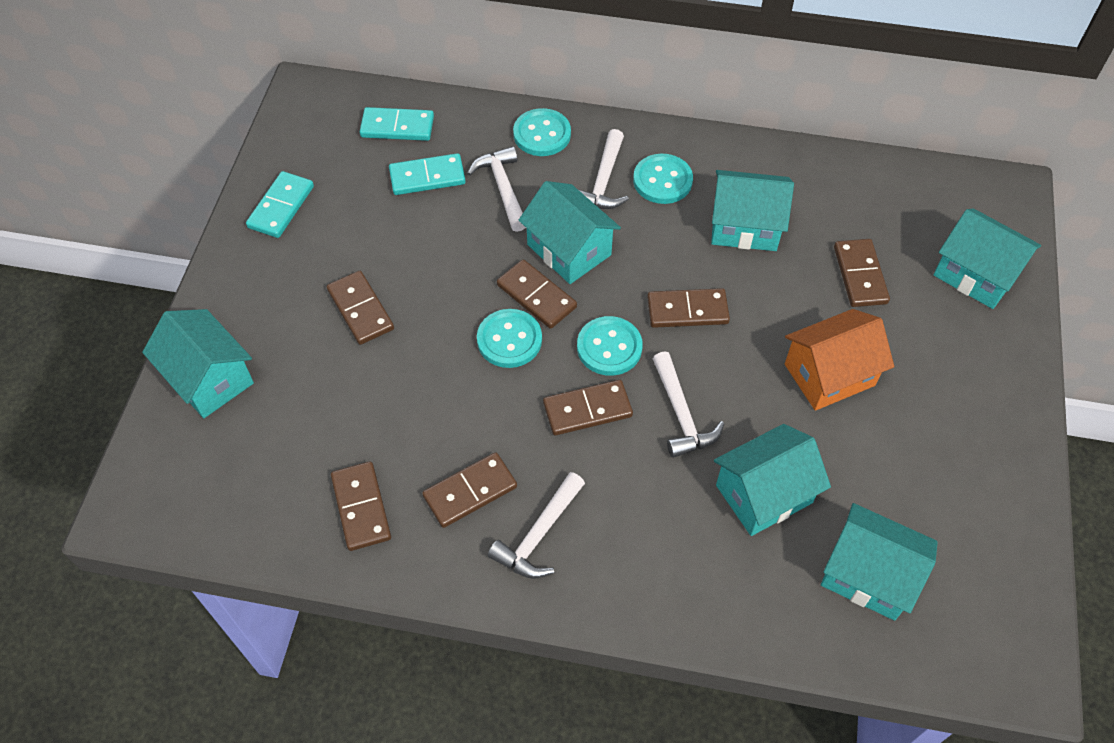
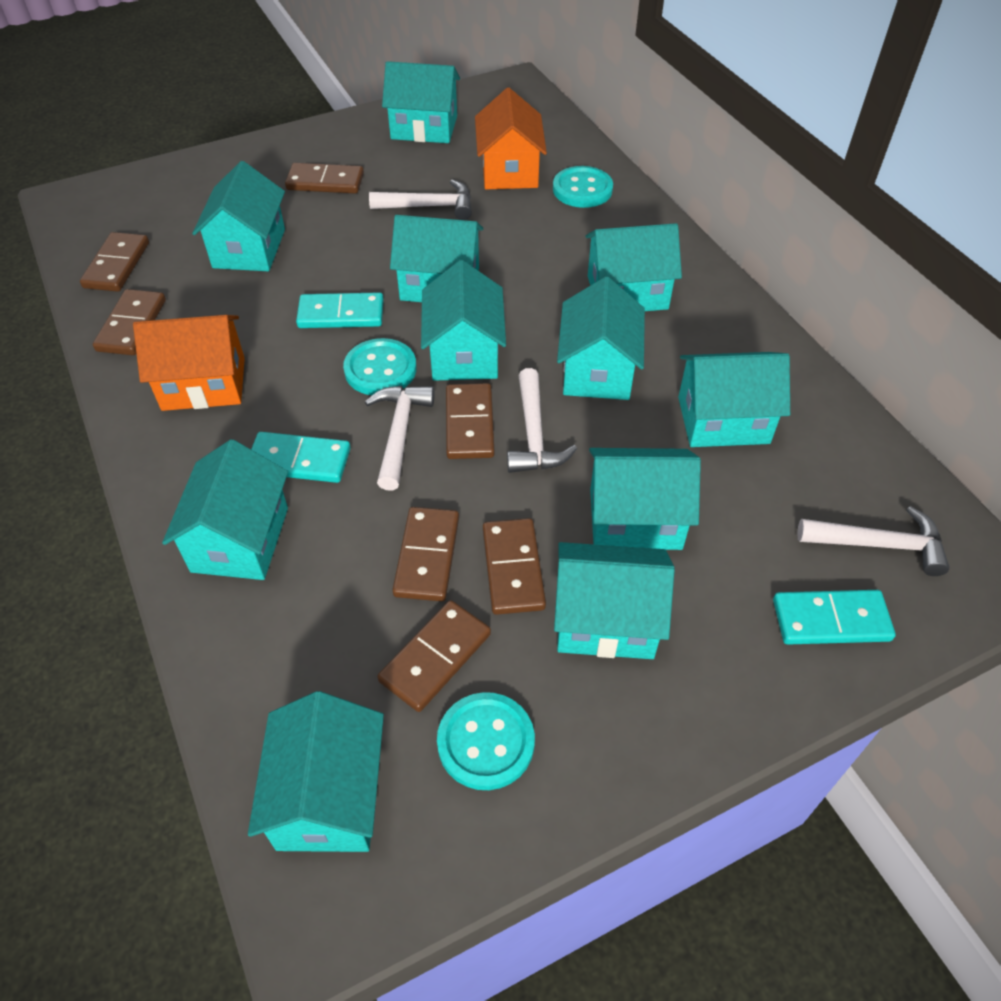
orange house: [785,309,894,411] = 1 -> [133,315,245,411] [475,88,547,189] = 2
turquoise button: [477,309,542,368] [513,108,571,156] [577,316,643,376] [633,154,693,204] = 4 -> [343,338,417,395] [437,692,535,790] [553,166,613,208] = 3
turquoise house: [142,309,254,418] [519,181,621,284] [711,170,794,251] [714,424,831,536] [821,503,938,621] [933,208,1041,309] = 6 -> [162,439,288,580] [192,161,285,271] [248,691,384,852] [382,61,460,143] [390,215,483,302] [421,260,506,381] [554,542,675,659] [557,277,645,400] [586,223,682,311] [589,448,701,550] [678,352,790,447] = 11

